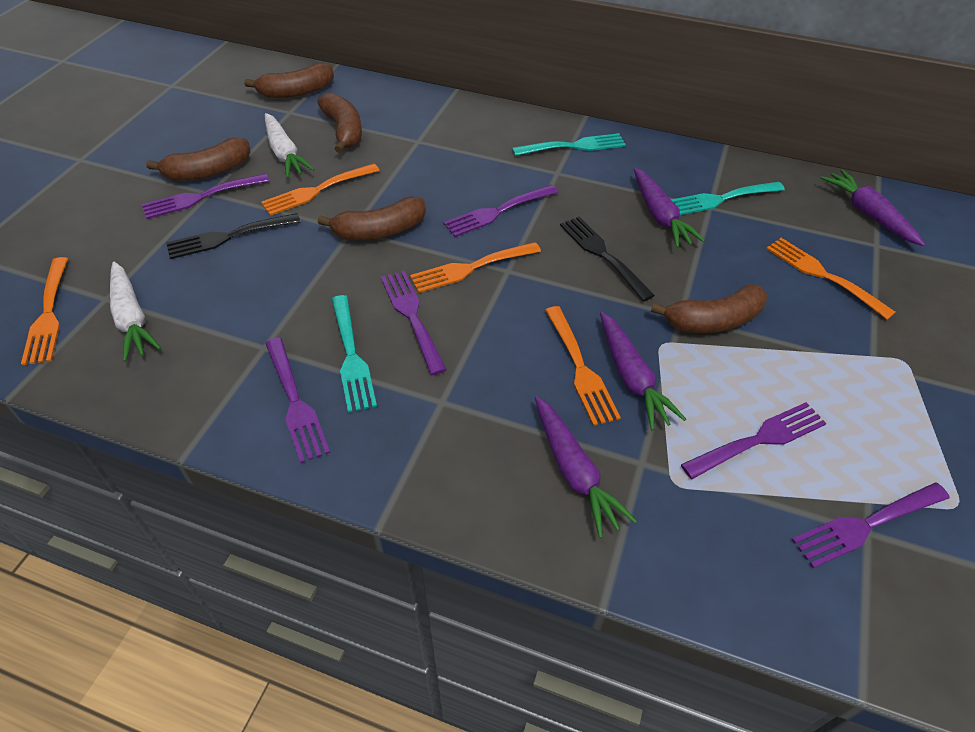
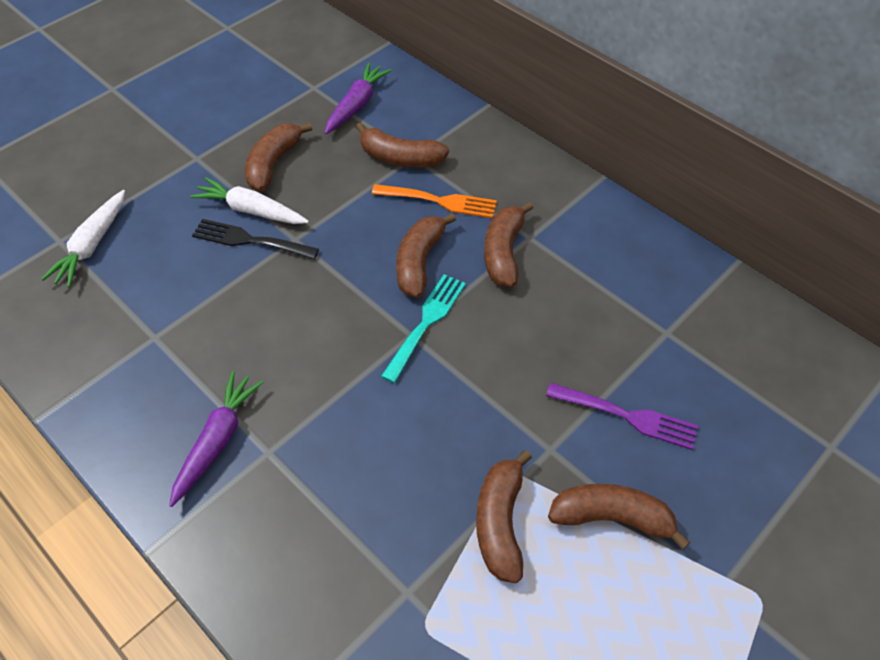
black fork: [166,213,301,259] [560,217,655,301] = 2 -> [192,219,319,260] = 1
brown banana: [146,138,251,181] [244,63,334,98] [317,93,362,153] [318,197,426,240] [651,284,767,333] = 5 -> [245,122,312,191] [356,123,449,168] [396,213,456,298] [476,450,532,583] [484,202,533,287] [548,484,690,550] = 6
orange fork: [21,257,68,365] [261,164,380,216] [410,242,541,293] [545,306,621,426] [766,238,896,320] = 5 -> [372,184,497,218] = 1
purple carrot: [535,396,637,538] [600,312,686,431] [634,168,705,248] [821,169,925,246] = 4 -> [169,371,263,507] [325,63,392,134] = 2
purple fork: [142,173,269,219] [265,338,330,463] [381,271,447,375] [443,185,558,237] [681,402,826,479] [792,483,950,568] = 6 -> [546,383,698,450] = 1
turquoise fork: [332,295,377,413] [512,133,626,156] [671,182,785,215] = 3 -> [381,274,466,383] = 1

